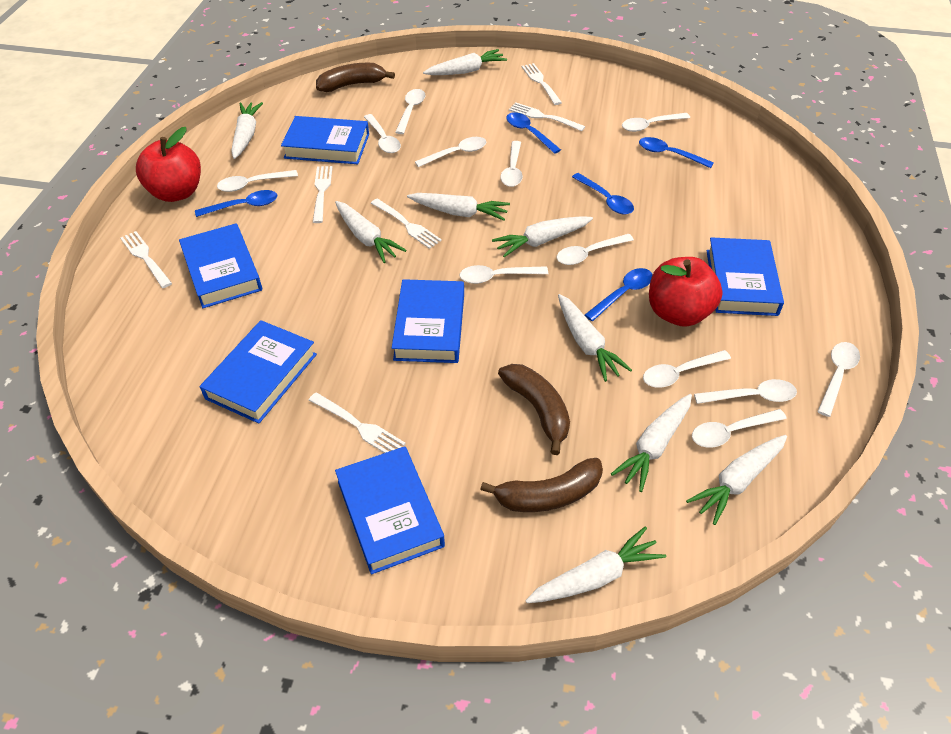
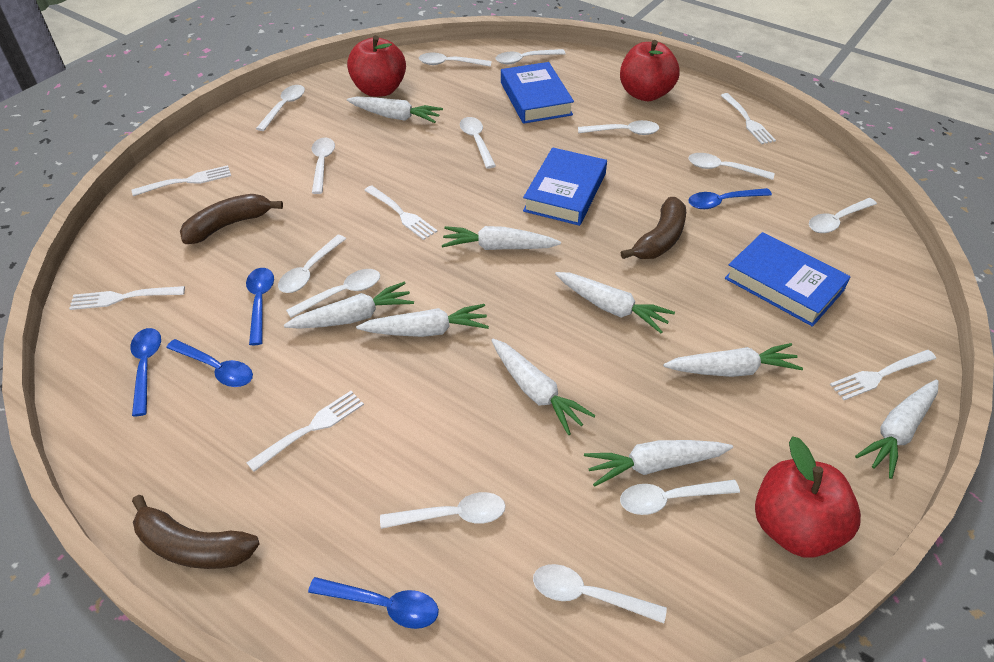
blue book: [179,224,262,308] [200,320,317,424] [281,116,369,164] [335,446,445,574] [392,279,464,363] [707,237,784,316] = 6 -> [501,62,574,124] [523,147,607,226] [725,232,850,327] = 3
red apple: [136,127,201,202] [649,257,723,327] = 2 -> [347,35,406,97] [620,40,680,101] [755,436,861,558] = 3
white spoon: [217,170,298,192] [364,114,401,153] [395,89,426,134] [415,137,486,167] [460,265,548,284] [500,141,523,187] [557,234,634,265] [622,113,690,132] [643,350,731,388] [692,409,787,447] [694,379,797,404] [817,342,860,417] = 12 -> [256,85,305,131] [278,235,346,293] [286,269,380,318] [312,137,335,194] [380,492,506,529] [419,53,492,67] [460,117,496,169] [496,49,566,64] [533,564,667,623] [578,120,659,135] [620,480,740,515] [688,153,774,180] [809,198,877,233] = 13

